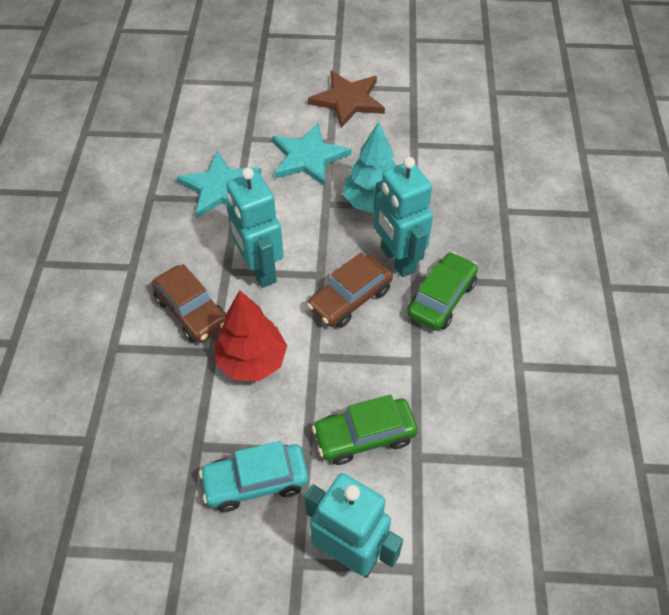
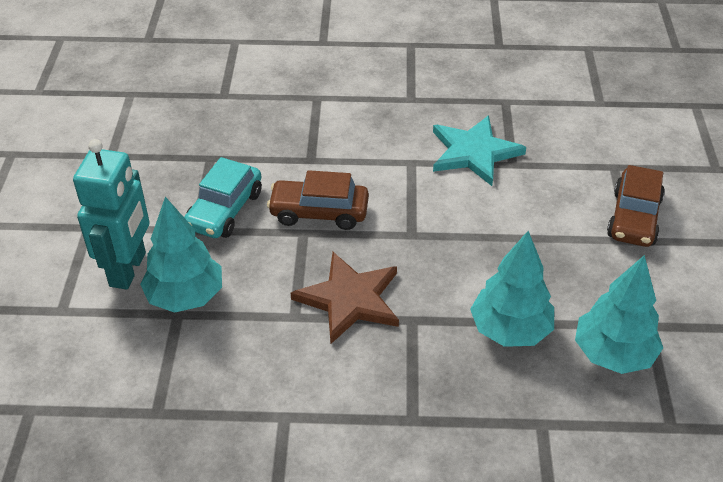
green car: [312,395,418,465] [408,252,478,331] = 2 -> none = 0
red tree: [215,290,287,381] = 1 -> none = 0
turquoise robot: [226,168,284,288] [305,473,403,578] [374,157,433,277] = 3 -> [73,139,150,289] = 1
turquoise star: [177,152,262,218] [272,123,351,186] = 2 -> [433,115,526,186] = 1
turquoise tree: [343,122,397,213] = 1 -> [140,197,222,313] [470,231,554,347] [575,255,663,374] = 3

